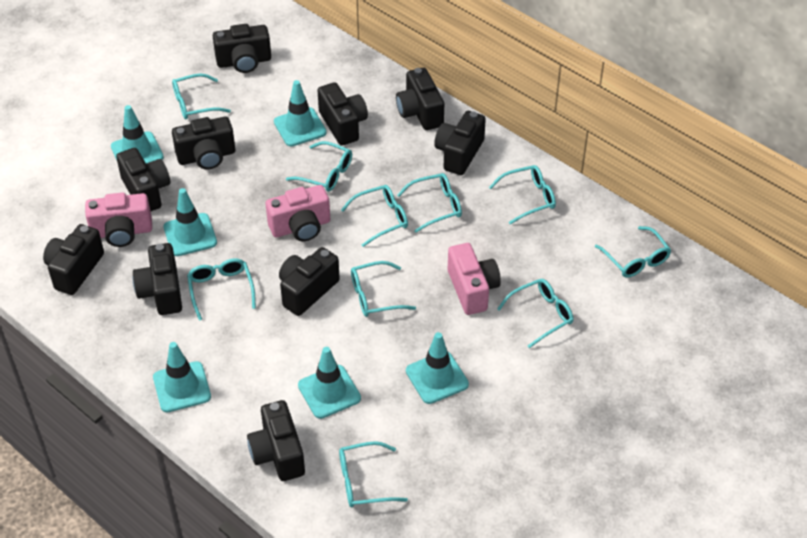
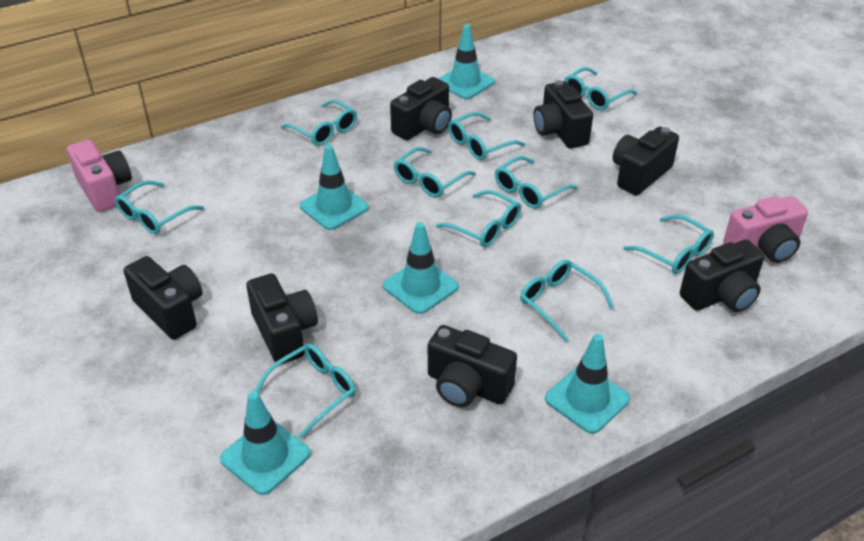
black camera: [43,224,104,295] [116,148,170,211] [133,243,182,315] [172,117,235,170] [213,24,271,73] [247,400,305,481] [279,247,340,316] [317,82,368,146] [396,68,444,130] [434,111,486,175] = 10 -> [123,256,202,340] [246,273,318,364] [390,77,452,140] [428,325,517,407] [533,80,593,149] [613,127,679,196] [680,240,765,312] = 7
pink camera: [85,192,152,247] [266,185,330,241] [448,243,501,315] = 3 -> [67,139,132,212] [723,196,808,263] = 2
turquoise traffic cone: [111,105,164,163] [153,342,211,412] [163,188,217,256] [274,80,327,147] [298,347,361,419] [406,332,469,404] = 6 -> [220,391,311,495] [300,144,369,230] [383,222,459,314] [438,24,495,99] [545,334,630,434] = 5

